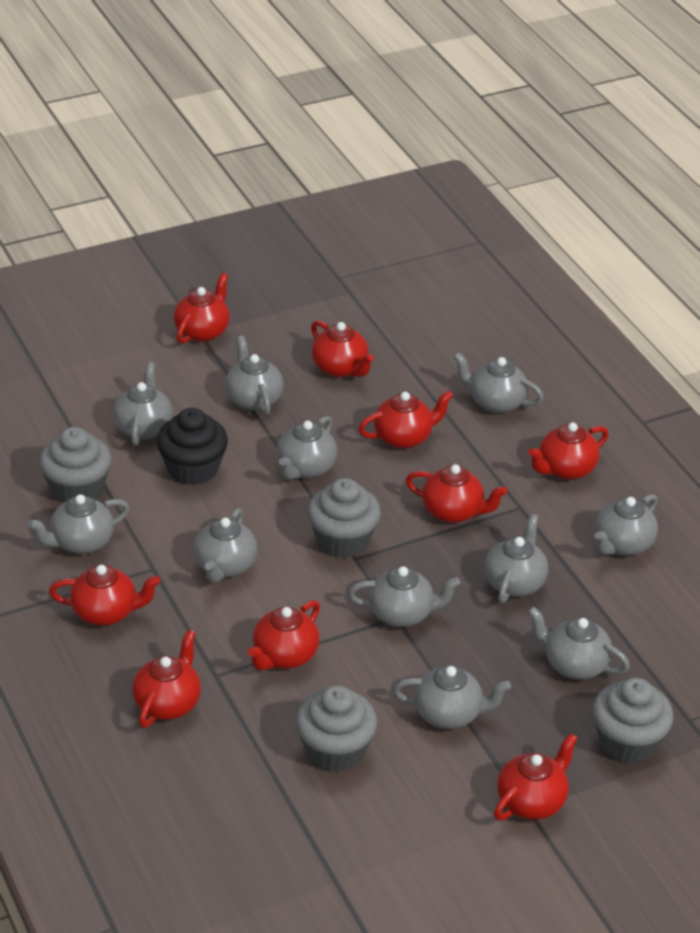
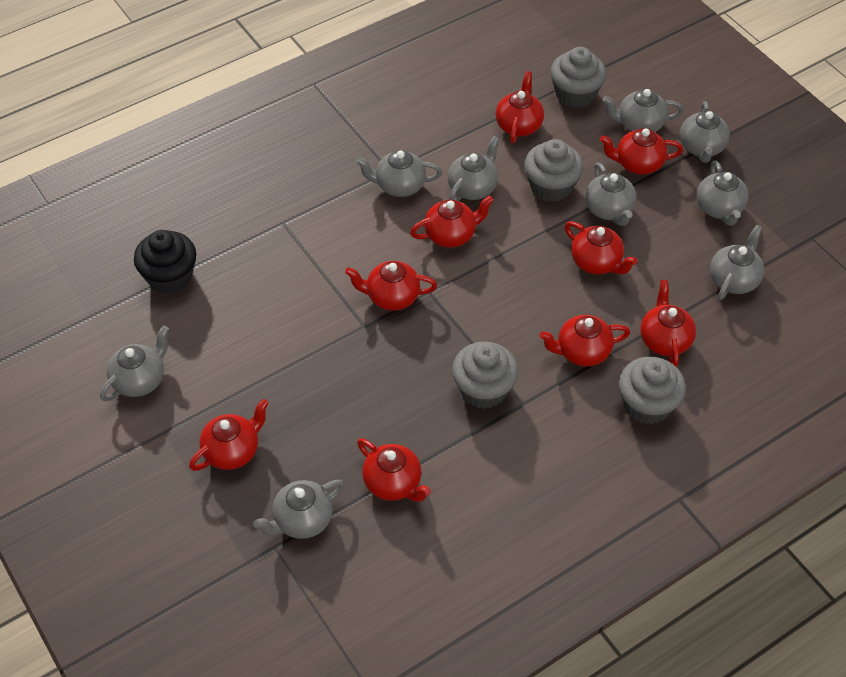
grey teapot: [28,494,130,554] [113,362,172,446] [194,508,257,583] [225,336,283,415] [277,416,337,480] [348,566,461,627] [393,665,511,729] [453,352,544,413] [484,514,548,603] [528,606,630,680] [595,494,658,556] = 11 -> [100,326,169,401] [253,480,345,539] [356,150,442,197] [448,136,499,201] [585,163,636,226] [602,89,684,132] [680,101,730,163] [697,161,749,226] [710,225,764,300] = 9

